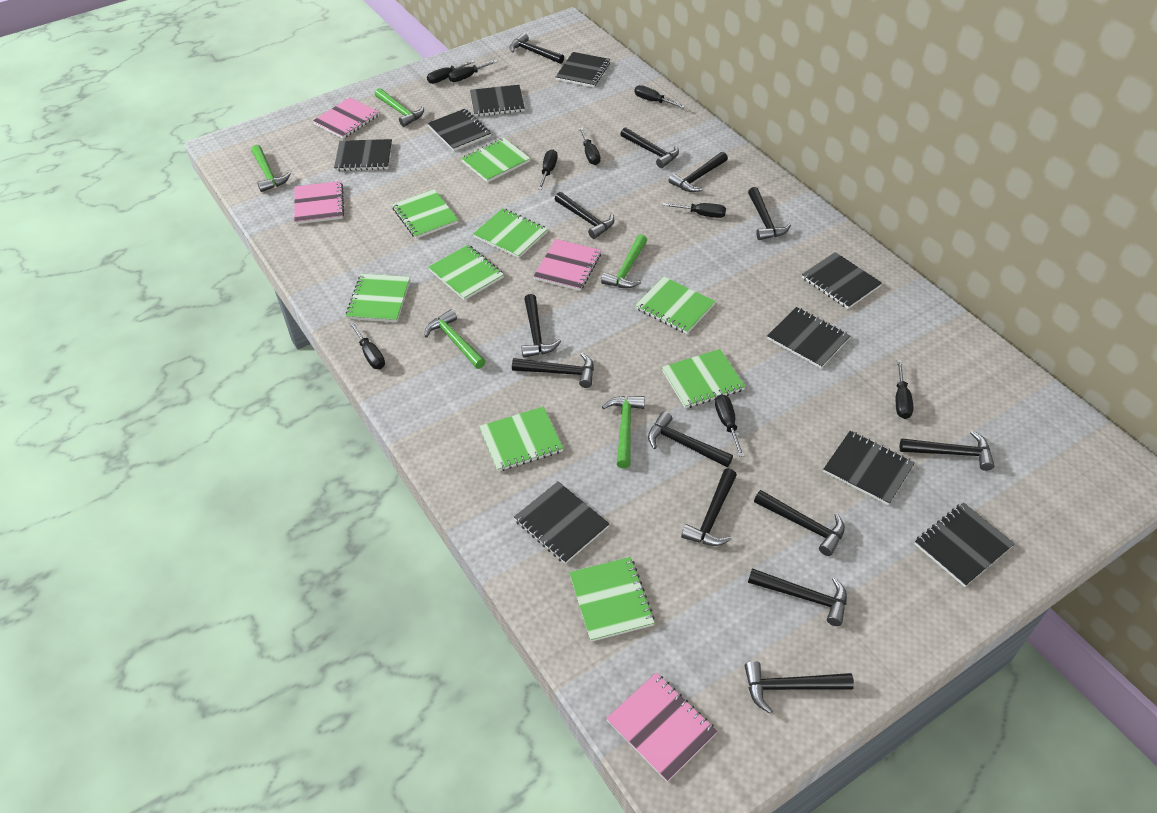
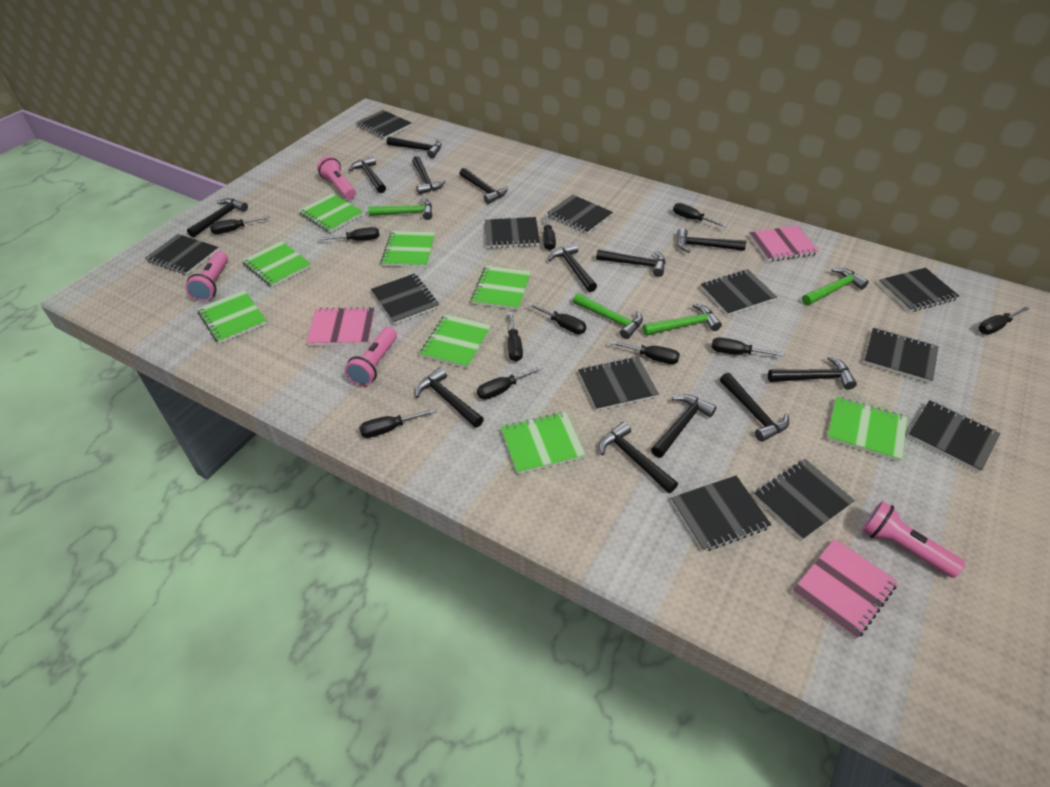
black notebook: [334,139,392,171] [428,109,491,151] [470,85,525,116] [514,481,609,564] [556,52,610,87] [767,307,850,369] [802,252,882,309] [823,431,915,505] [915,502,1015,587] = 9 -> [145,234,219,275] [356,110,411,139] [371,274,439,324] [485,217,540,248] [547,195,613,234] [578,356,659,411] [671,476,771,552] [701,269,777,316] [754,459,855,540] [864,328,938,383] [878,268,959,312] [908,400,1001,472] = 12
black screwdriver: [349,321,385,369] [427,60,475,84] [448,60,498,82] [538,149,558,190] [578,127,600,165] [635,85,685,108] [662,203,726,218] [715,394,744,457] [896,360,914,419] = 9 -> [210,216,270,234] [320,227,380,241] [359,408,436,438] [477,365,543,400] [508,312,523,362] [528,303,586,334] [543,213,556,250] [610,341,680,364] [673,203,727,227] [712,338,784,356] [978,307,1030,334] = 11
green hammer: [251,145,291,192] [375,88,424,127] [425,309,486,369] [601,234,647,288] [602,396,645,468] = 5 -> [368,198,432,220] [573,293,643,339] [643,304,722,336] [802,268,869,305] = 4
green notebook: [346,274,410,322] [392,189,459,239] [428,245,504,300] [461,138,531,182] [473,208,548,258] [479,407,563,471] [569,557,655,642] [635,277,716,334] [662,349,746,408] = 9 -> [198,290,267,344] [242,241,311,287] [298,193,363,233] [381,231,435,267] [420,314,491,368] [471,266,531,310] [501,412,585,474] [827,397,907,462] = 8
pink flashlight: none = 0 -> [185,251,228,301] [317,156,356,199] [345,327,397,386] [862,501,965,578] = 4
pink notebook: [294,181,344,224] [313,97,379,139] [533,239,601,291] [606,673,718,782] = 4 -> [306,307,375,346] [749,226,819,262] [792,539,898,640] = 3

